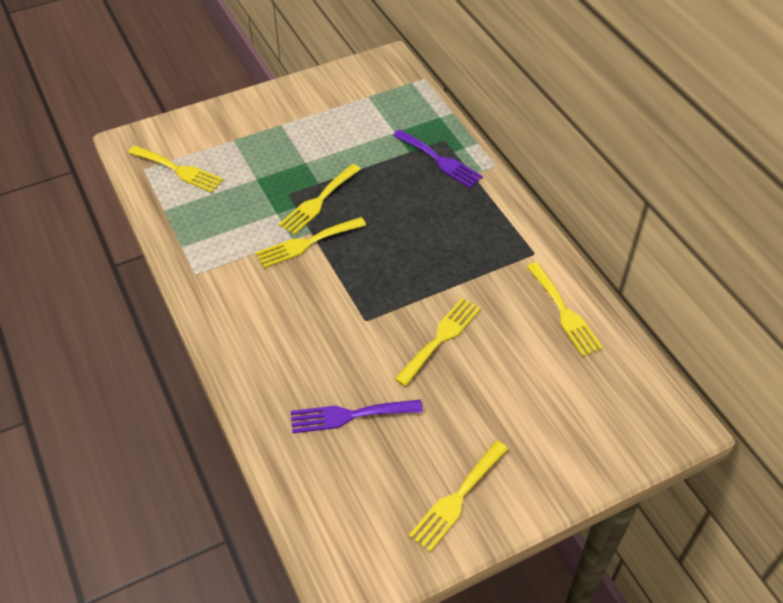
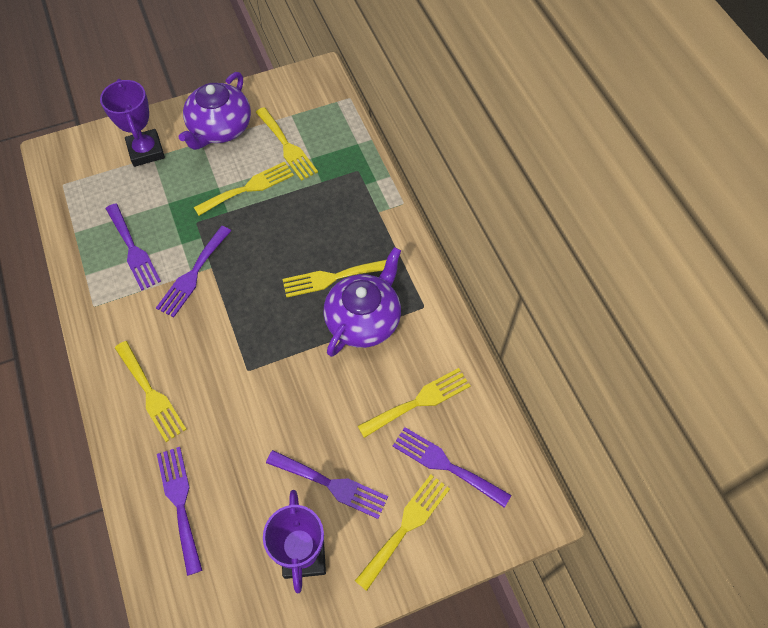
purple fork: [291,400,423,433] [393,130,483,188] = 2 -> [106,203,161,290] [156,226,231,317] [157,447,202,576] [266,450,388,519] [393,427,511,508] = 5
purple teapot: none = 0 -> [178,72,251,150] [323,247,401,357] = 2
purple trophy: none = 0 -> [100,79,165,167] [263,490,326,593] = 2

